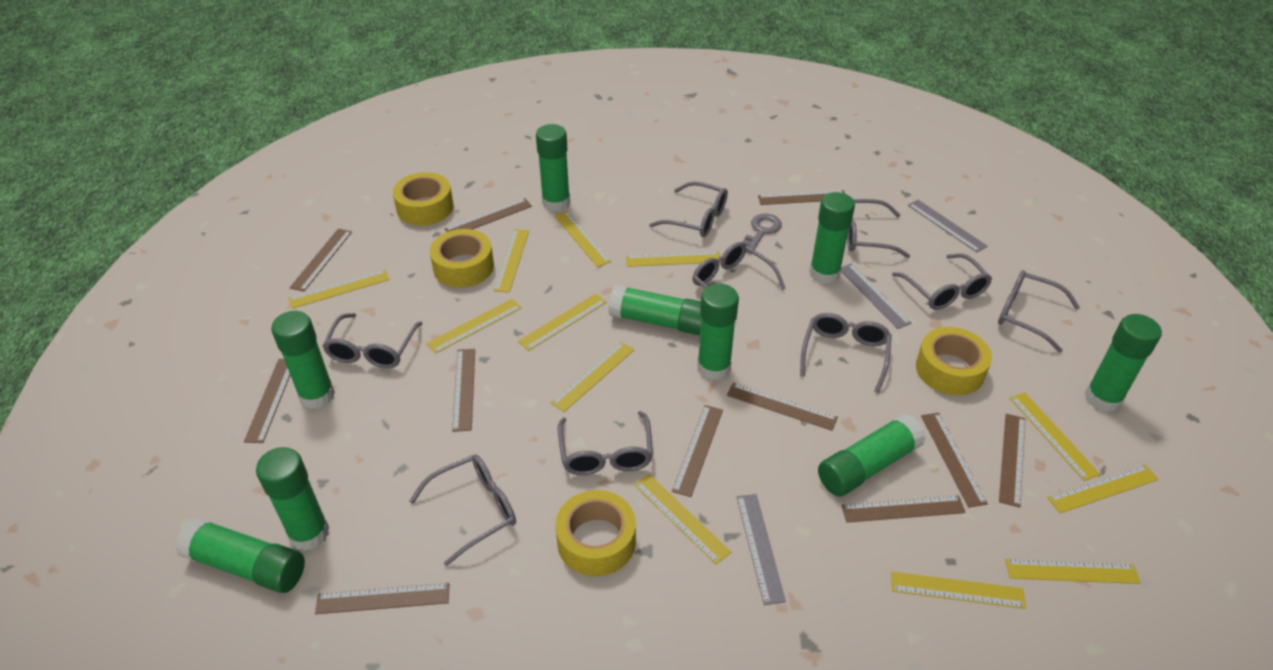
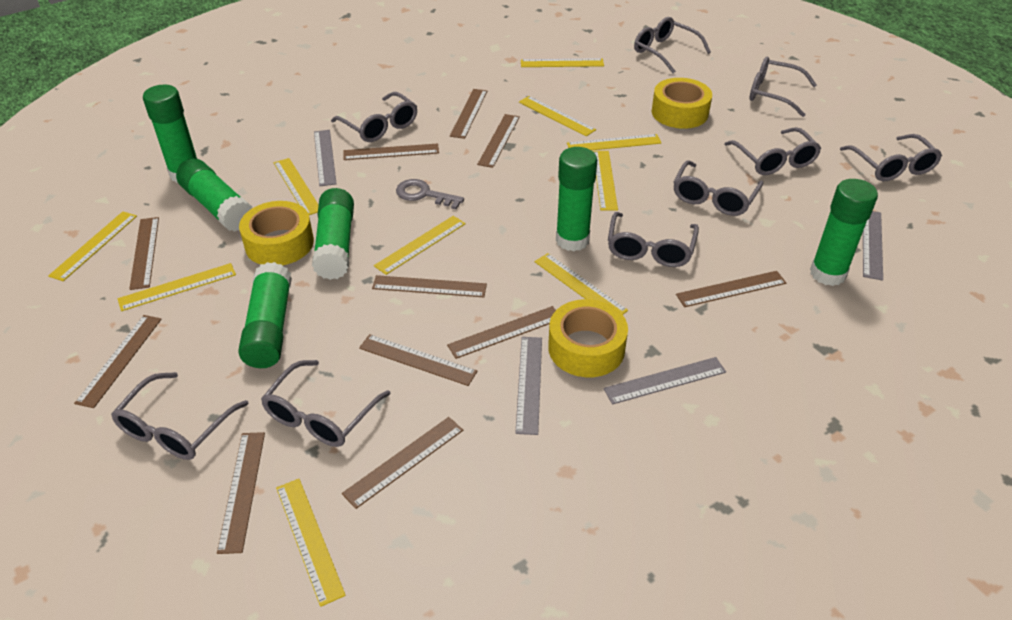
green glue stick: [175,518,305,593] [256,447,329,551] [271,311,335,409] [536,124,570,212] [608,284,701,336] [697,284,739,380] [809,192,855,284] [818,414,925,497] [1085,314,1162,412] = 9 -> [143,84,197,183] [176,159,252,232] [238,262,292,368] [312,188,354,280] [556,147,597,251] [810,179,878,286] = 6
grey ruler: [737,494,786,605] [841,263,912,329] [908,200,988,252] = 3 -> [314,130,337,186] [515,337,542,435] [604,357,726,405] [863,211,883,281] = 4
yellow ruler: [289,269,390,309] [426,298,522,354] [493,229,529,293] [518,294,607,351] [550,342,634,412] [554,211,611,267] [626,251,721,267] [634,474,731,564] [891,572,1026,609] [1005,559,1141,584] [1010,392,1100,481] [1047,464,1159,513] = 12 -> [48,212,137,281] [118,263,236,311] [274,158,319,215] [276,479,346,607] [374,216,466,275] [519,96,596,136] [521,58,604,67] [534,253,628,315] [567,134,662,150] [593,151,618,211] = 10
yellow tape: [393,172,454,226] [430,229,494,288] [555,490,636,576] [916,327,992,396] = 4 -> [239,201,314,265] [548,299,628,377] [652,78,712,129] = 3

